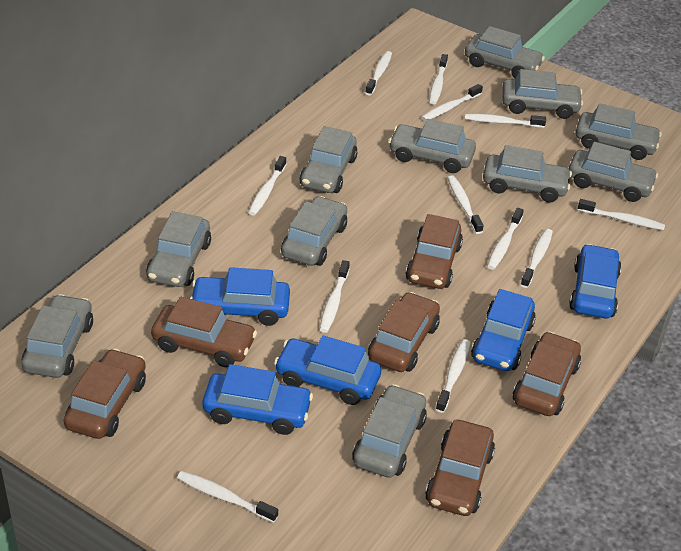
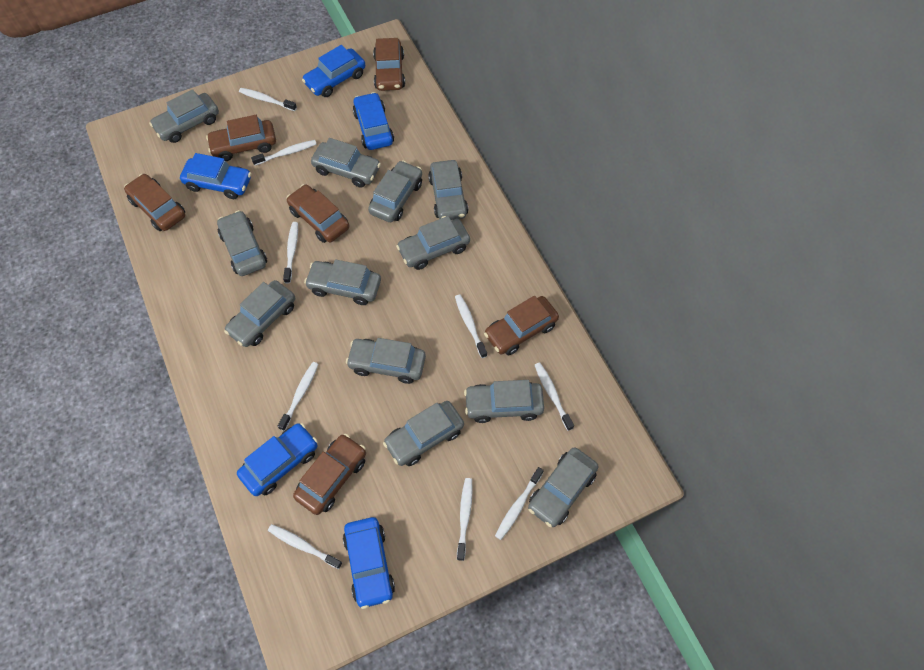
grey car: [22,294,93,378] [146,211,211,287] [281,196,347,266] [299,126,358,193] [352,384,427,478] [389,119,476,173] [465,26,545,78] [483,145,572,202] [502,69,583,119] [569,142,658,202] [576,103,662,160] = 11 -> [149,89,219,143] [217,210,267,276] [224,280,295,347] [304,259,381,305] [311,138,381,188] [346,338,426,384] [368,160,422,222] [383,401,464,466] [396,216,470,270] [428,160,468,220] [464,380,544,423] [528,447,599,527] = 12
white toothbrush: [177,471,278,523] [249,156,286,216] [320,260,350,333] [365,51,392,96] [422,84,483,121] [430,54,448,105] [436,339,471,413] [448,175,484,234] [465,114,546,128] [487,208,524,270] [521,229,553,288] [578,199,665,230] = 12 -> [239,88,297,111] [251,140,317,166] [268,524,342,569] [278,362,318,431] [283,222,298,283] [455,294,487,358] [457,478,473,561] [495,467,544,540] [535,362,574,431] = 9

